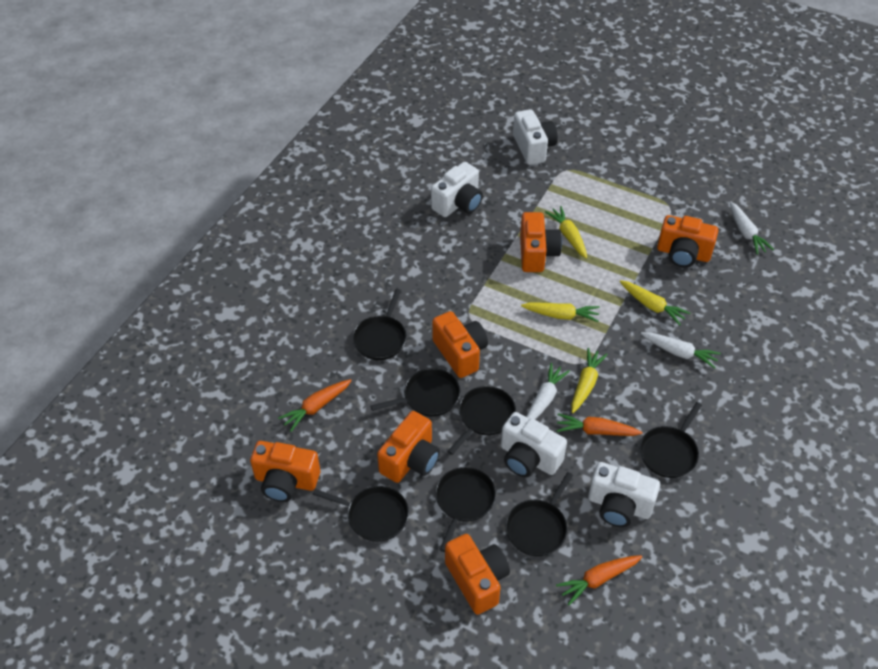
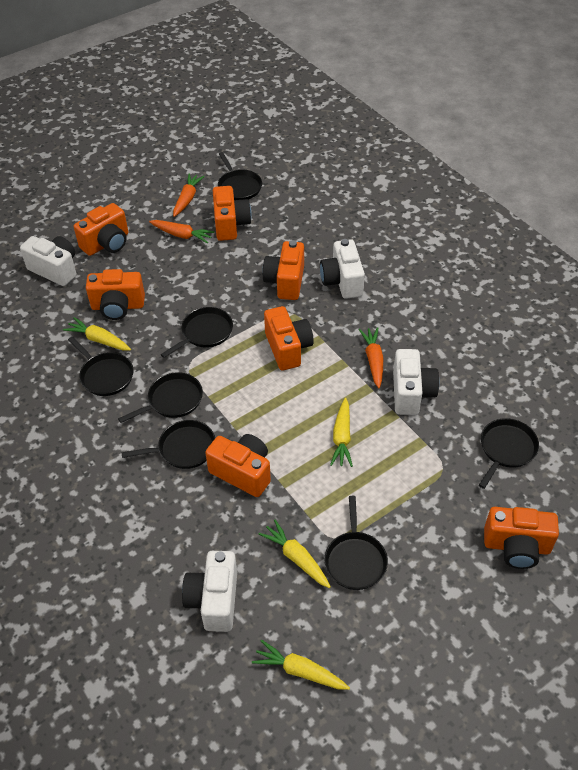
orange camera: [250,441,320,502] [377,411,440,483] [432,311,488,378] [445,534,510,615] [520,212,562,272] [657,215,718,267] = 6 -> [74,203,128,256] [86,269,145,320] [205,434,271,497] [213,186,252,241] [262,240,304,300] [264,306,314,370] [484,507,559,569] = 7
white carrot: [526,363,570,420] [641,332,721,369] [730,201,774,255] = 3 -> none = 0

